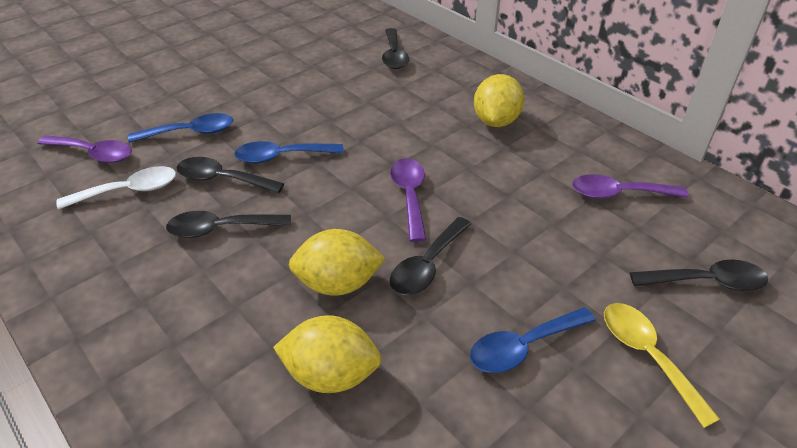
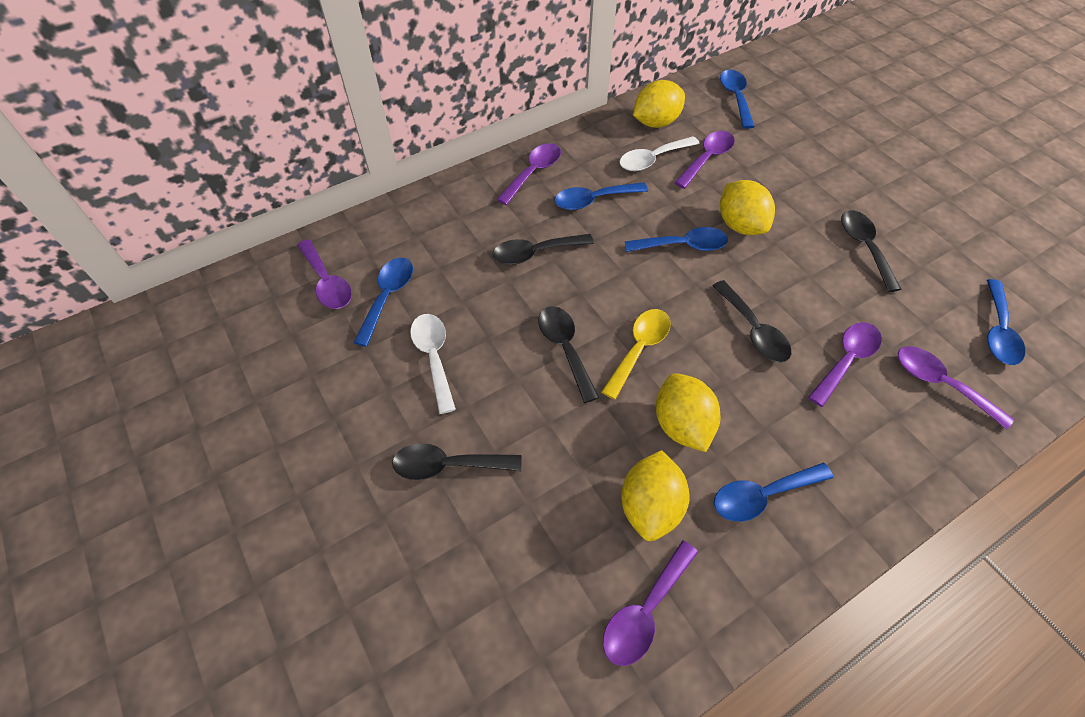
blue spoon: [128,113,233,143] [234,141,344,163] [470,307,596,373] = 3 -> [353,258,413,347] [554,182,648,210] [625,227,728,252] [714,463,833,522] [720,70,755,129] [987,279,1025,365] = 6
purple spoon: [38,135,132,163] [390,158,426,242] [572,174,689,199] = 3 -> [297,239,352,309] [496,143,561,205] [603,540,698,666] [674,131,735,189] [808,322,882,407] [898,346,1014,430] = 6
white spoon: [56,166,176,209] = 1 -> [410,314,456,414] [619,136,700,171] = 2
yellow lemon: [273,315,382,393] [289,229,385,296] [474,74,524,127] = 3 -> [621,450,690,541] [633,80,685,128] [656,373,721,452] [720,180,775,235] = 4

